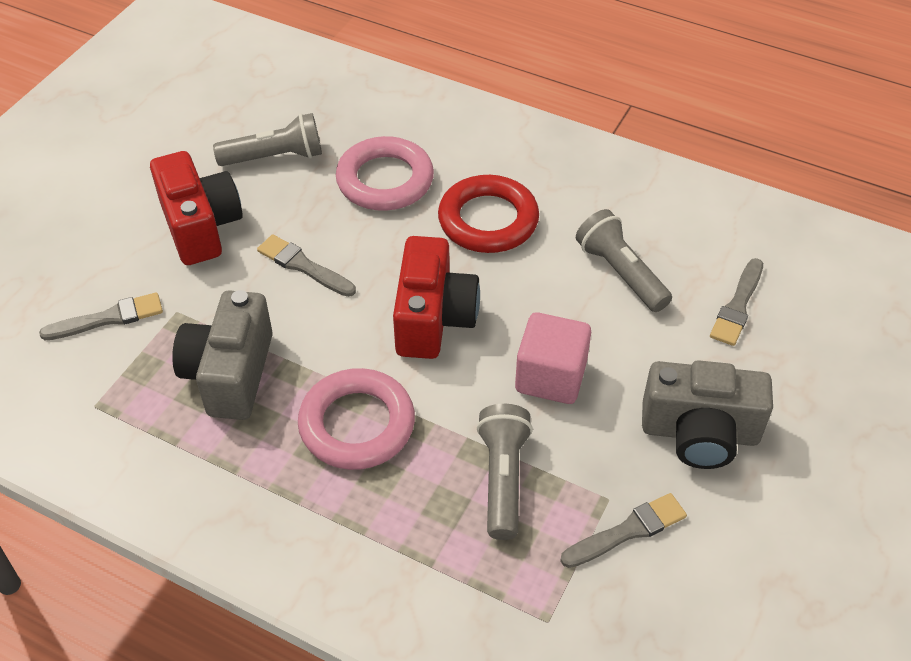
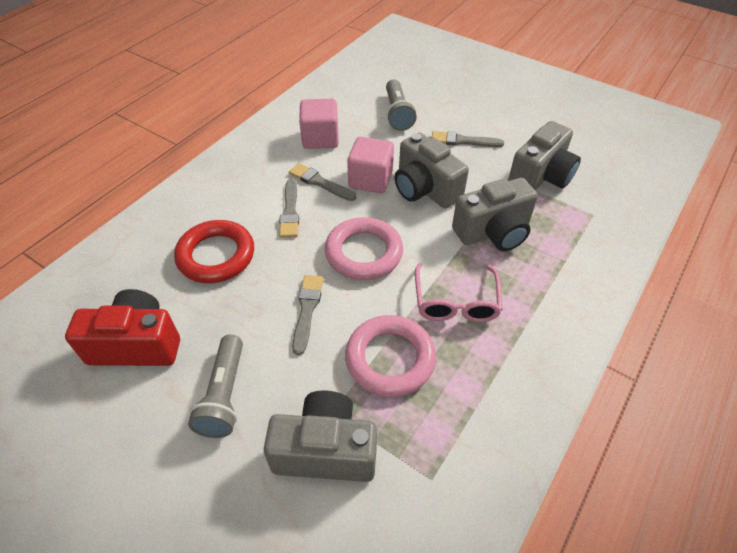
grey camera: [172,290,273,420] [642,360,773,469] = 2 -> [264,391,377,482] [394,133,469,209] [452,178,538,251] [508,121,581,190] = 4
grey flashlight: [213,113,322,166] [477,404,533,540] [576,209,672,312] = 3 -> [188,335,243,438] [386,80,417,131] = 2
pink cube: [515,312,591,404] = 1 -> [299,99,339,149] [347,137,394,193] = 2
pink glasses: none = 0 -> [415,263,502,322] = 1
red camera: [150,151,243,265] [393,236,480,359] = 2 -> [65,289,180,366] = 1

